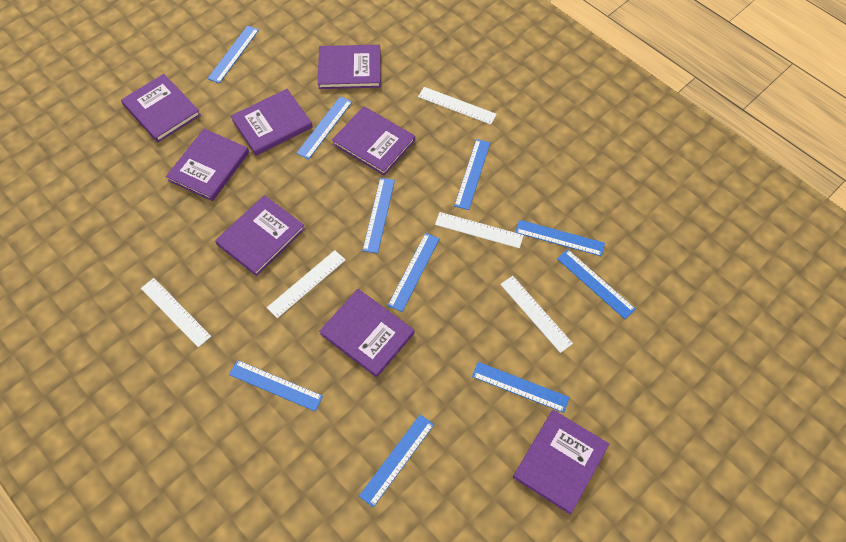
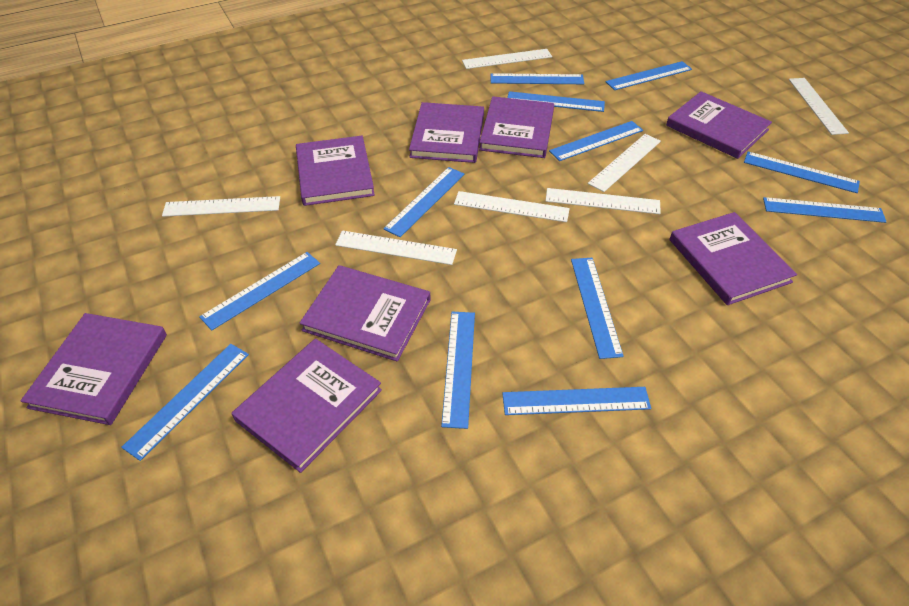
blue ruler: [207,25,259,83] [229,360,323,411] [296,96,352,159] [359,415,434,507] [362,178,395,254] [388,233,440,312] [454,139,490,210] [472,362,569,413] [515,220,605,256] [557,249,636,319] = 10 -> [121,344,249,461] [199,252,320,330] [383,167,465,237] [441,312,475,429] [490,73,584,84] [502,387,651,415] [507,91,605,112] [549,121,643,161] [571,258,624,359] [606,61,692,90] [744,152,860,193] [763,197,887,223] = 12
white ruler: [141,278,211,347] [267,250,345,318] [418,87,497,125] [435,212,524,248] [500,276,573,353] = 5 -> [162,196,280,217] [335,231,457,265] [454,191,570,222] [462,49,552,69] [546,188,661,214] [588,134,661,192] [789,78,849,135] = 7

